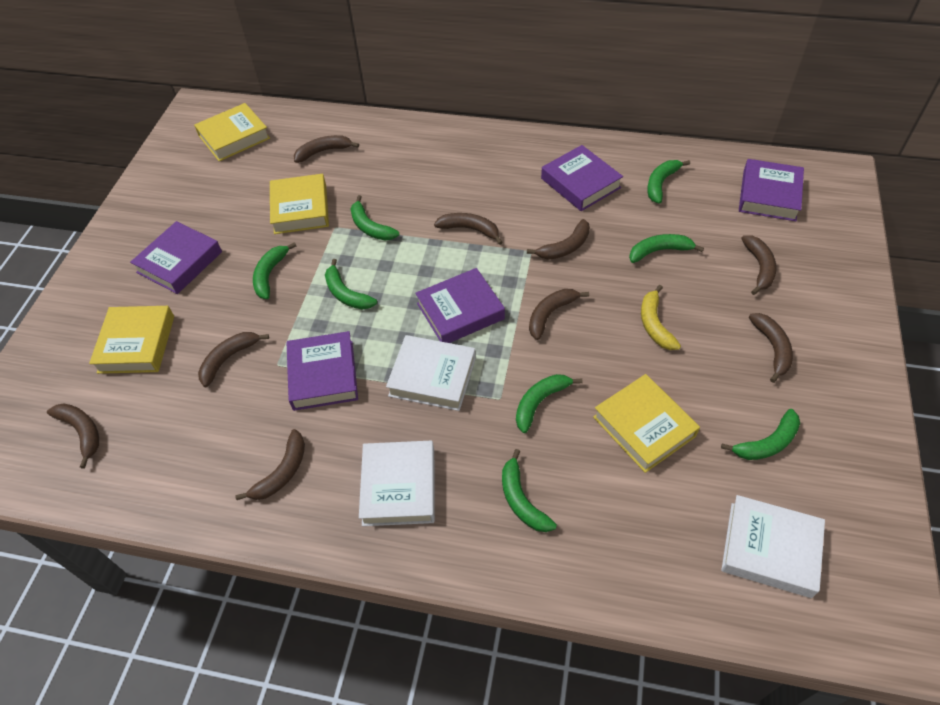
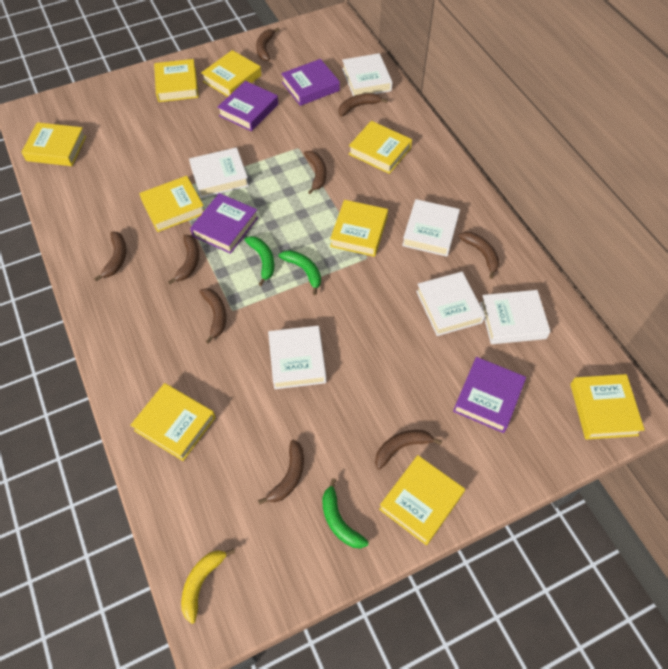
green banana: [253,242,297,299] [325,259,377,310] [350,195,399,241] [502,449,557,532] [516,374,583,433] [629,234,704,263] [647,160,690,204] [721,409,800,460] = 8 -> [245,236,274,286] [279,250,321,295] [322,478,368,549] = 3
purple book: [130,221,222,294] [287,331,358,411] [415,268,505,343] [541,145,623,211] [739,159,804,221] = 5 -> [190,193,258,254] [217,81,278,131] [281,59,340,106] [453,357,526,433] = 4
white book: [359,440,435,526] [386,335,476,411] [721,495,825,598] = 3 -> [189,147,249,198] [268,326,326,389] [342,53,392,96] [402,199,460,257] [416,272,485,336] [480,290,551,344] = 6
yellow book: [89,306,174,374] [194,103,270,161] [270,174,329,234] [593,374,700,473] = 4 -> [21,122,86,166] [130,383,216,461] [139,176,204,232] [154,59,198,102] [201,50,261,97] [330,200,388,257] [349,121,412,174] [379,455,465,545] [570,374,645,440] = 9

